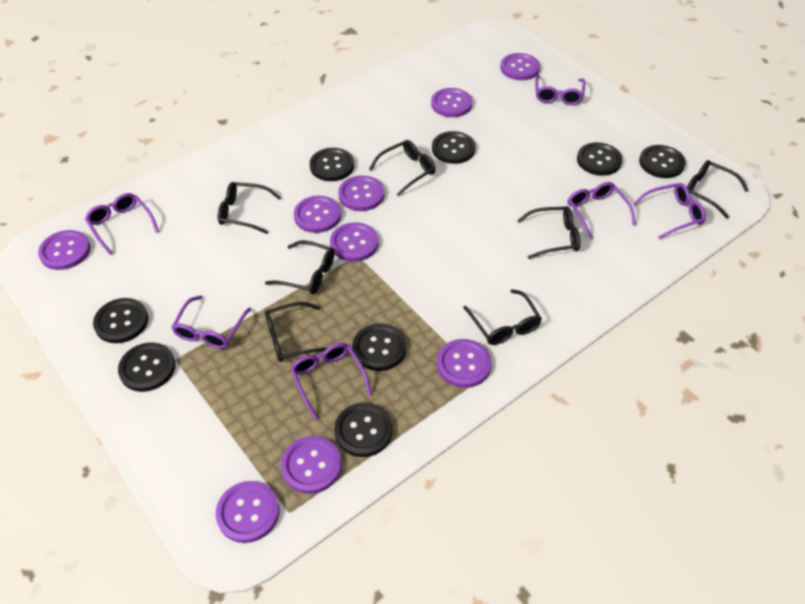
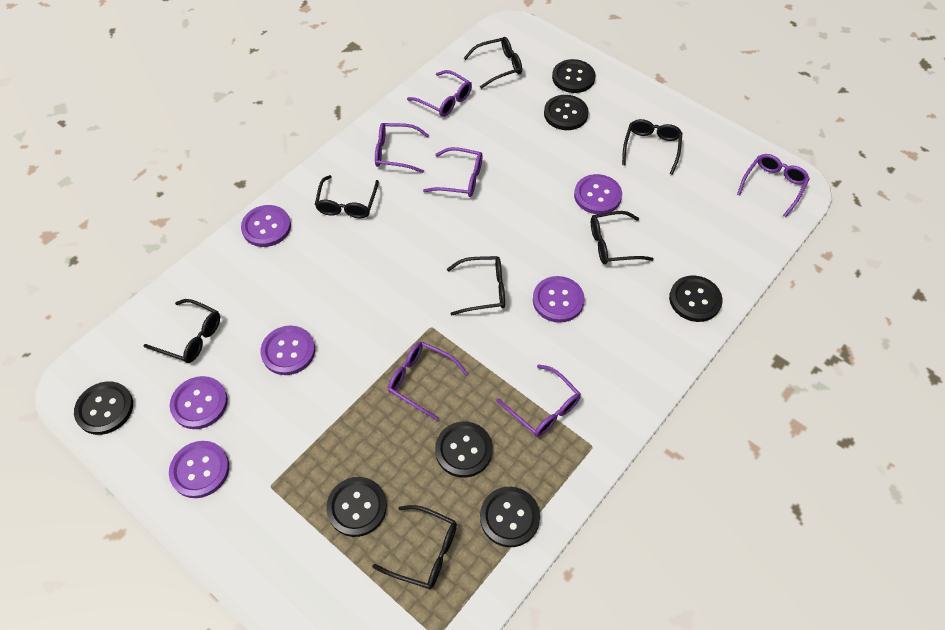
black button: [93,298,148,343] [118,343,175,392] [310,148,354,181] [334,402,393,457] [352,323,406,371] [432,131,476,164] [577,142,622,176] [639,145,686,178] = 8 -> [74,381,133,435] [326,477,387,537] [435,422,492,478] [480,487,540,547] [544,95,589,130] [552,59,595,93] [669,275,722,322] = 7
purple button: [38,230,90,270] [216,481,279,543] [281,436,342,494] [294,196,341,233] [330,222,379,262] [338,175,384,211] [431,88,472,117] [437,339,492,388] [500,53,540,80] = 9 -> [169,441,229,498] [170,376,228,429] [241,205,291,247] [260,326,315,375] [533,276,585,323] [574,174,622,214] = 6

